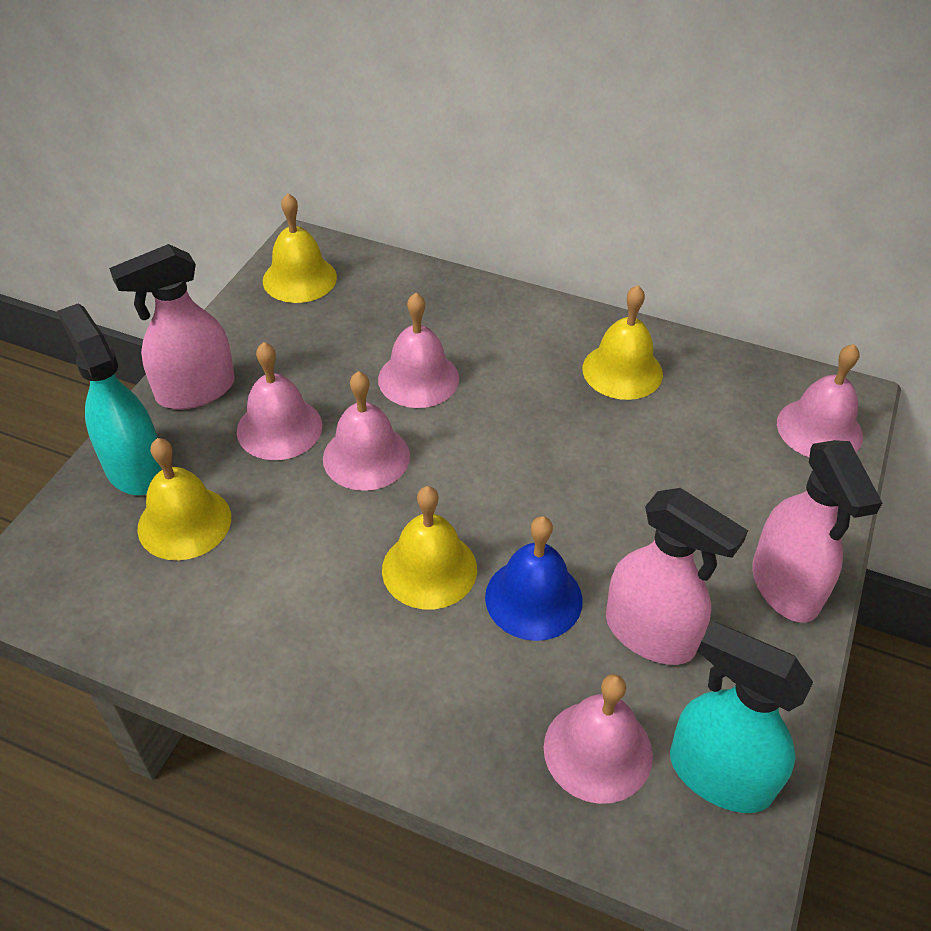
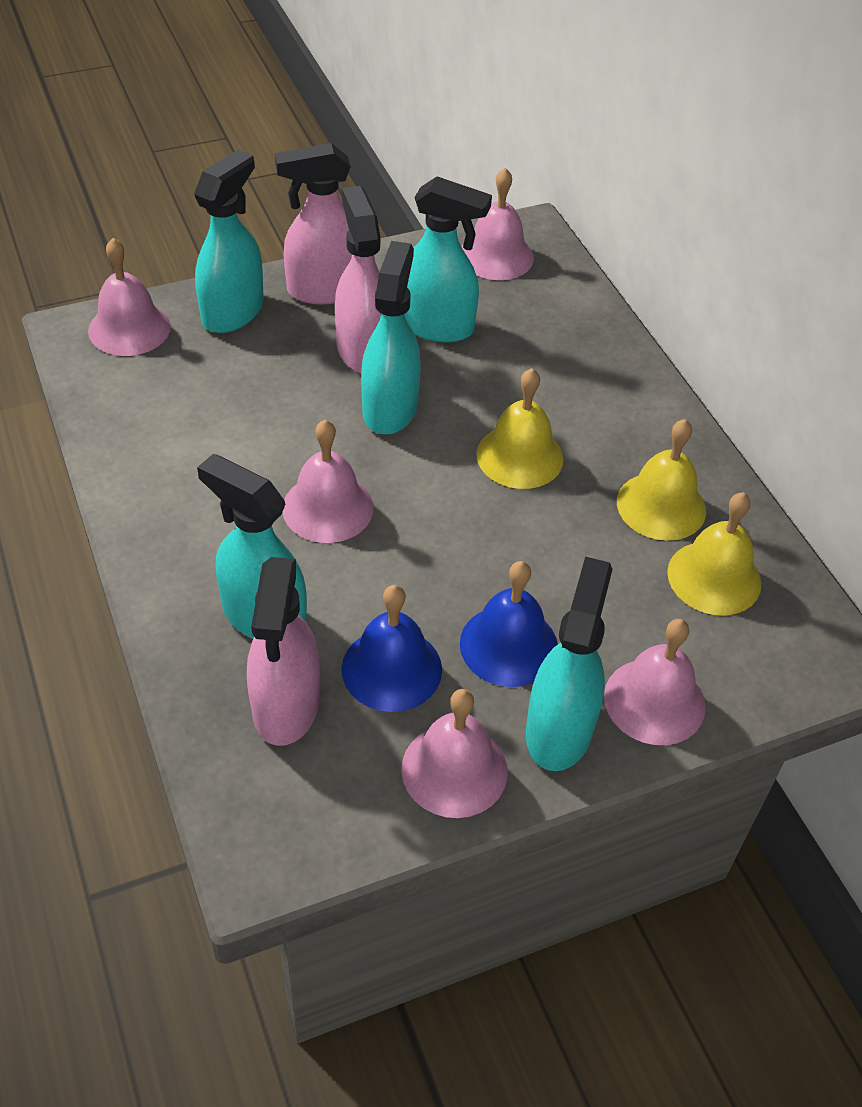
blue bell: [485,516,583,641] = 1 -> [342,585,442,712] [460,561,558,687] = 2
turquoise spray bottle: [57,304,162,495] [670,621,813,813] = 2 -> [194,150,264,333] [197,454,307,639] [361,241,421,434] [404,176,492,342] [526,557,612,771] = 5
yellow bell: [137,438,231,560] [263,193,337,303] [382,486,477,609] [582,285,663,400] = 4 -> [476,368,564,489] [617,419,706,541] [667,492,761,616] = 3

